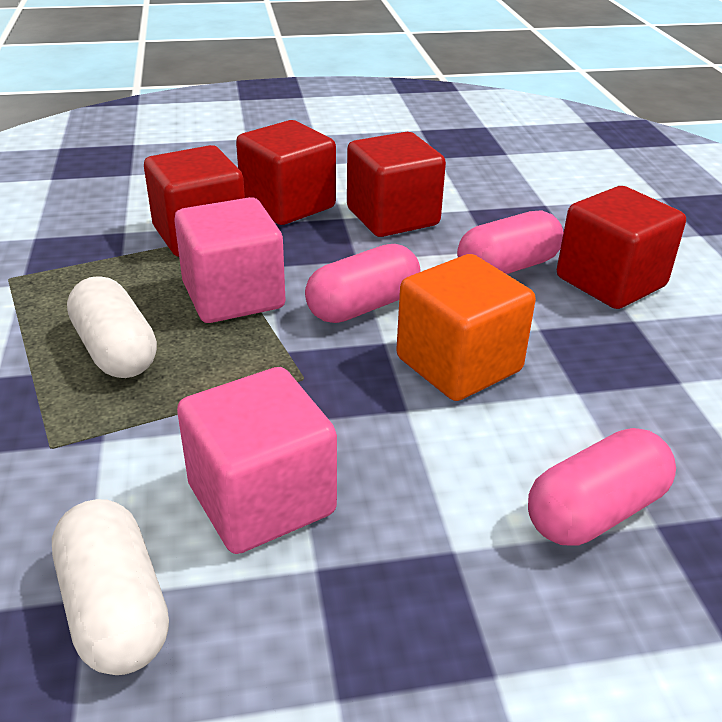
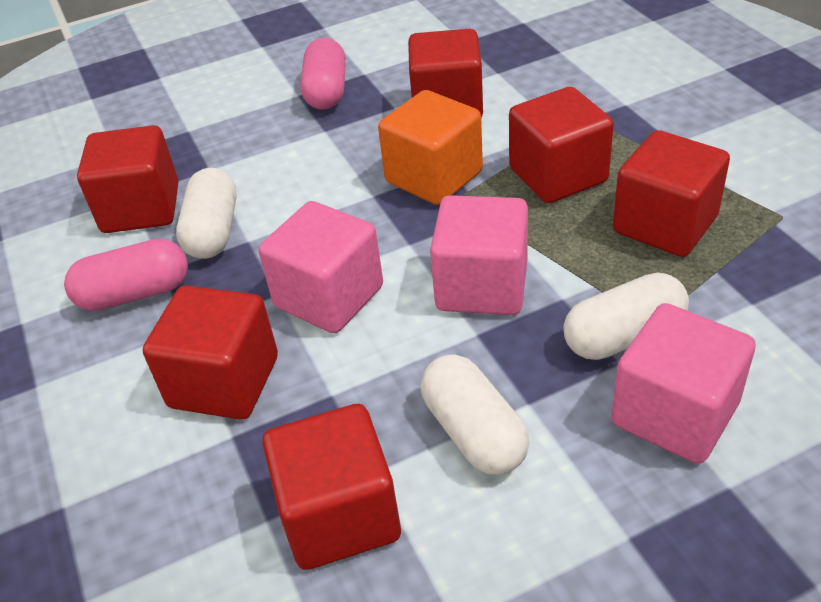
pink capsule: [305,244,420,323] [457,210,563,274] [528,428,676,545] = 3 -> [64,239,188,311] [301,38,346,110] = 2
pink cube: [174,197,286,323] [177,367,337,554] = 2 -> [259,201,383,333] [430,195,528,315] [611,303,756,464] = 3
red cube: [144,145,245,257] [236,120,336,225] [347,132,446,237] [557,186,686,309] = 4 -> [77,125,178,233] [143,286,278,420] [262,404,401,570] [408,29,483,118] [509,87,614,203] [613,130,730,257] = 6
white capsule: [52,499,169,675] [67,276,157,378] = 2 -> [176,168,237,259] [421,354,529,475] [563,273,689,360] = 3

